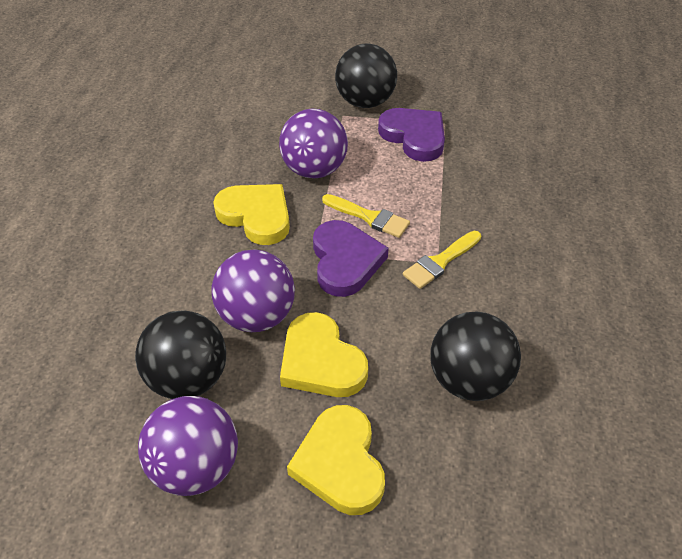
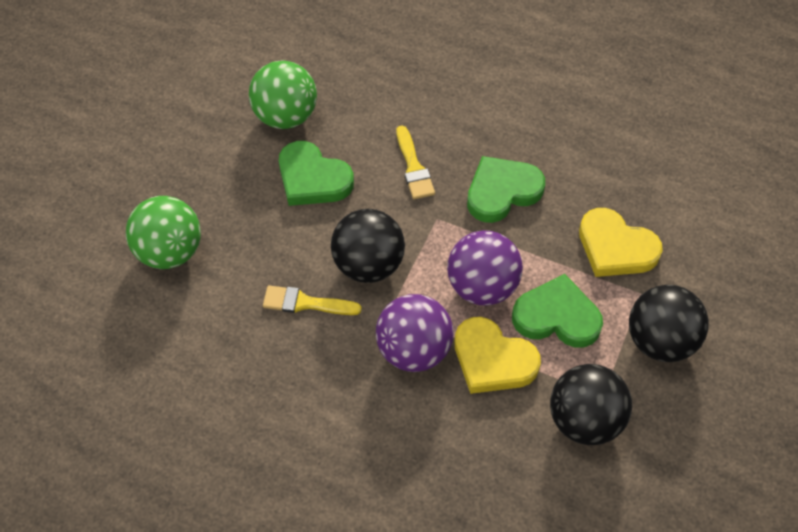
green ball: none = 0 -> [126,196,201,269] [249,60,317,129] = 2
green heart: none = 0 -> [279,141,354,206] [467,156,545,223] [512,274,603,348] = 3
purple ball: [138,396,238,496] [212,250,295,332] [279,108,348,178] = 3 -> [376,294,454,372] [447,230,523,306] = 2
purple heart: [313,220,389,297] [378,108,445,162] = 2 -> none = 0
yellow heart: [213,184,290,245] [280,312,368,397] [287,405,385,515] = 3 -> [454,317,541,394] [579,208,663,277] = 2

